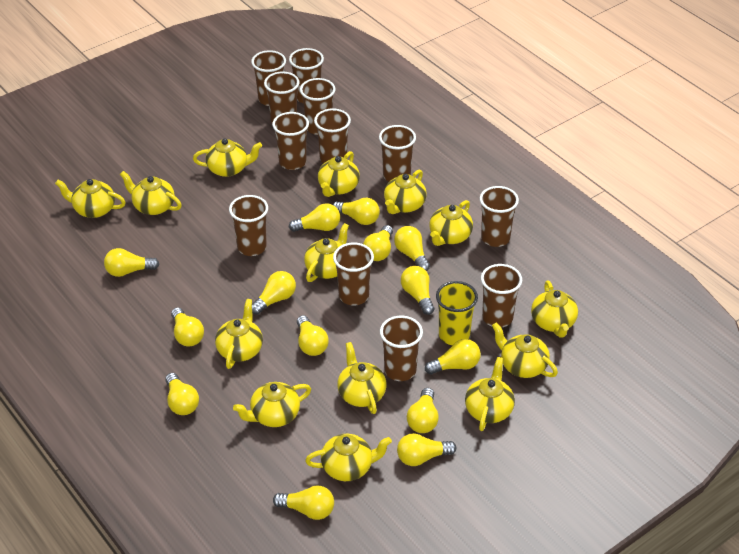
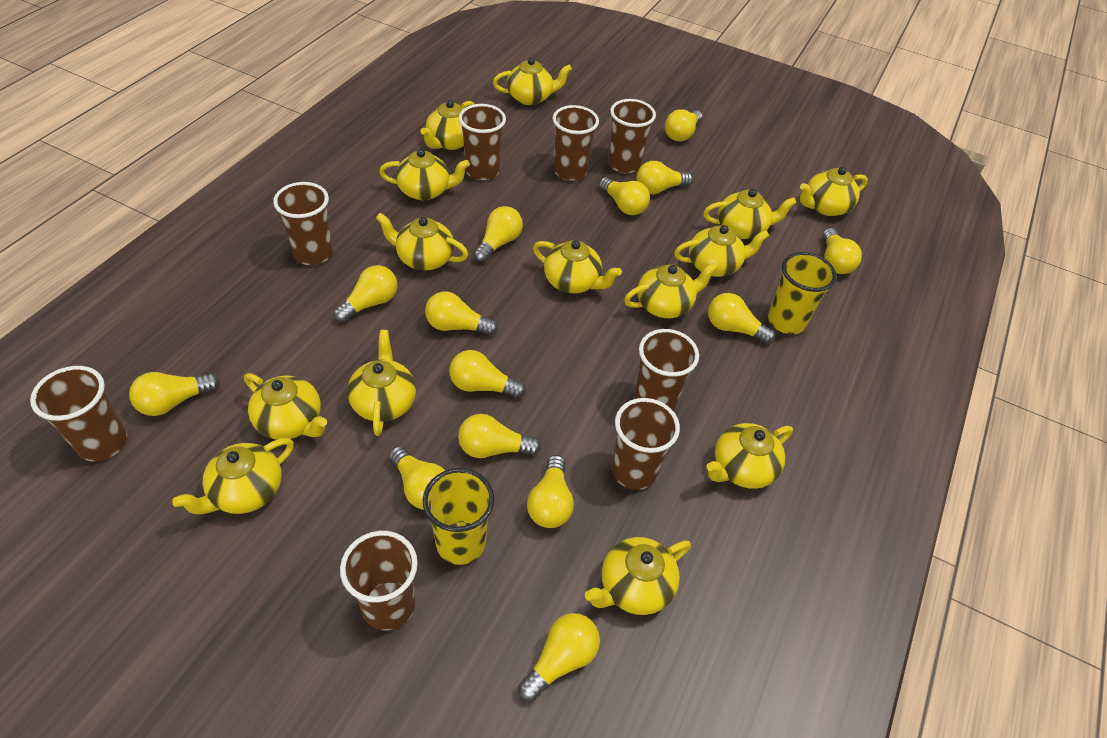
brown cup: [229,195,268,256] [251,50,286,106] [264,71,300,123] [272,112,309,170] [289,48,324,103] [300,78,336,135] [314,108,351,164] [333,242,374,306] [379,125,416,182] [380,316,423,381] [480,186,519,247] [481,264,522,327] = 12 -> [30,366,127,461] [273,182,333,265] [340,531,418,630] [459,104,506,180] [553,105,599,181] [608,99,656,174] [612,398,680,490] [634,329,699,411] = 8
yellow cup: [436,281,478,345] = 1 -> [423,468,495,565] [768,252,837,334] = 2

